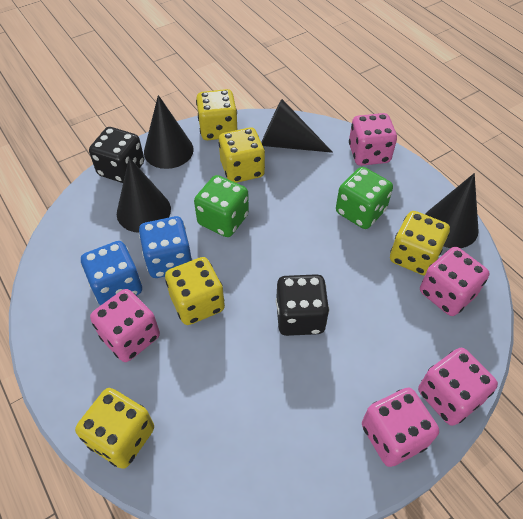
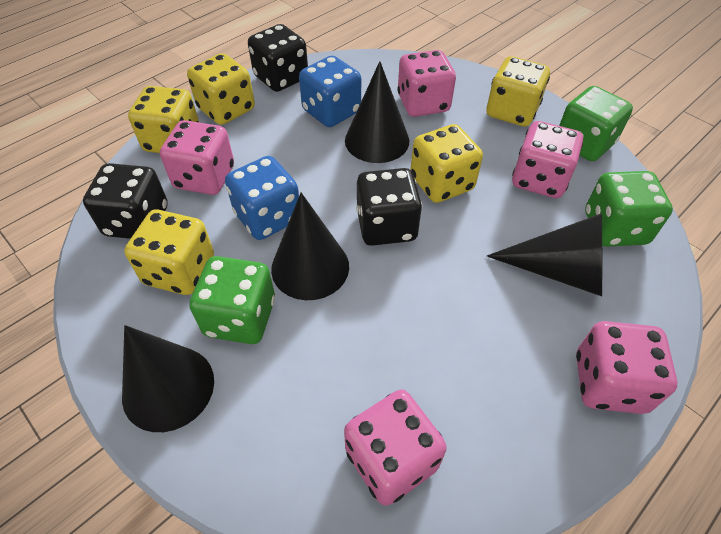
black dice: [89,127,144,183] [276,274,329,336] = 2 -> [83,163,168,239] [248,24,308,92] [356,168,422,246] = 3
green dice: [194,175,249,237] [336,167,393,229] = 2 -> [189,256,275,344] [559,86,633,161] [585,171,673,247] = 3

